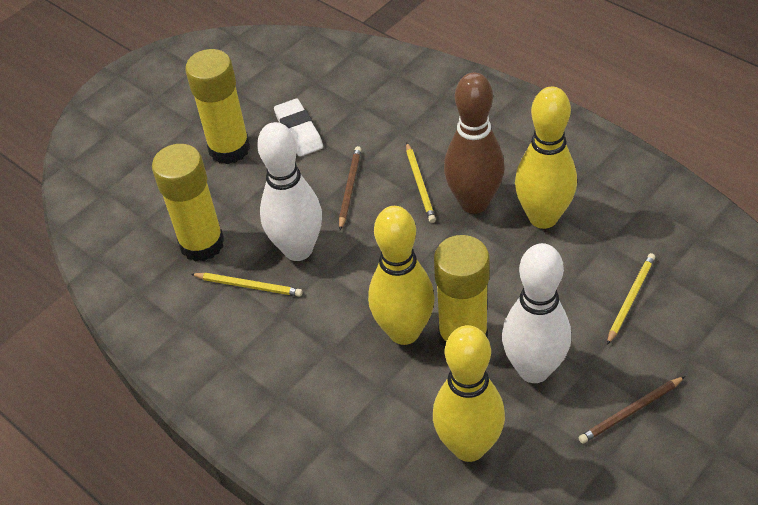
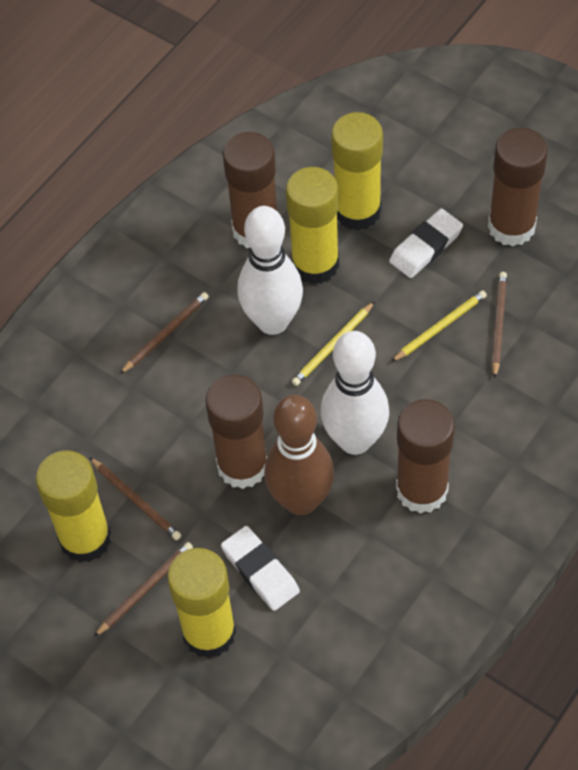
brown glue stick: none = 0 -> [205,375,267,489] [223,132,277,248] [396,399,455,514] [488,128,548,246] = 4
brown pencil: [339,146,362,230] [578,376,685,444] = 2 -> [89,457,181,540] [94,542,193,637] [120,292,209,374] [492,272,507,378] = 4
white eraser: [274,99,323,157] = 1 -> [221,526,300,611] [389,208,463,278] = 2
yellow bowling pin: [368,206,435,345] [433,325,505,462] [515,87,577,229] = 3 -> none = 0
yellow glue stick: [152,144,224,262] [185,49,250,164] [434,235,490,351] = 3 -> [36,451,111,563] [167,548,236,658] [286,167,339,284] [331,112,383,230] = 4
yellow pencil: [191,273,302,297] [406,142,436,223] [607,253,655,345] = 3 -> [292,301,375,386] [391,290,487,362] = 2

